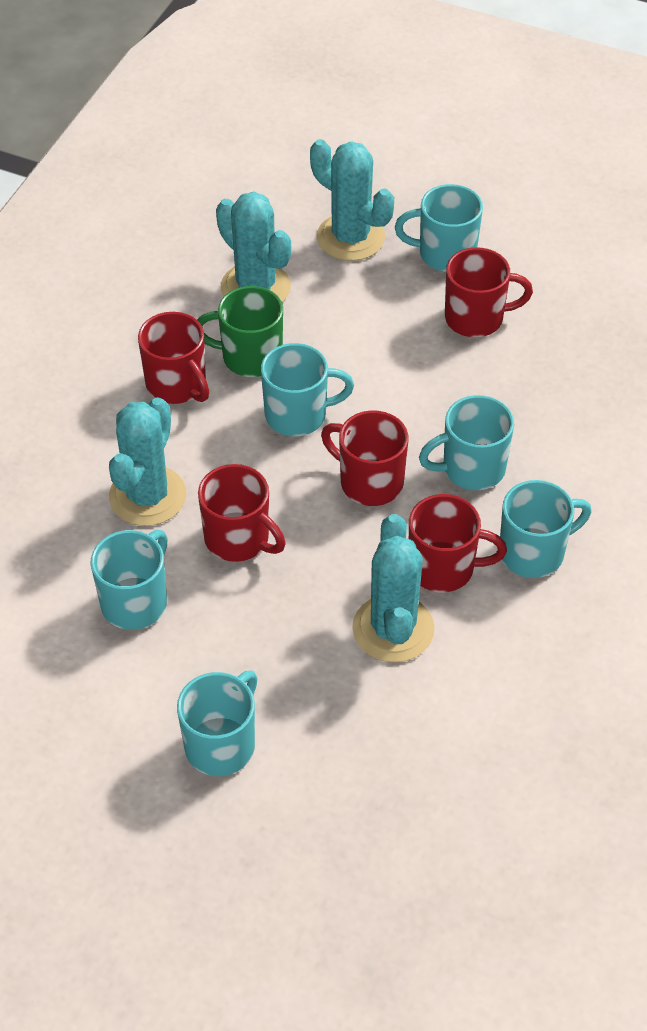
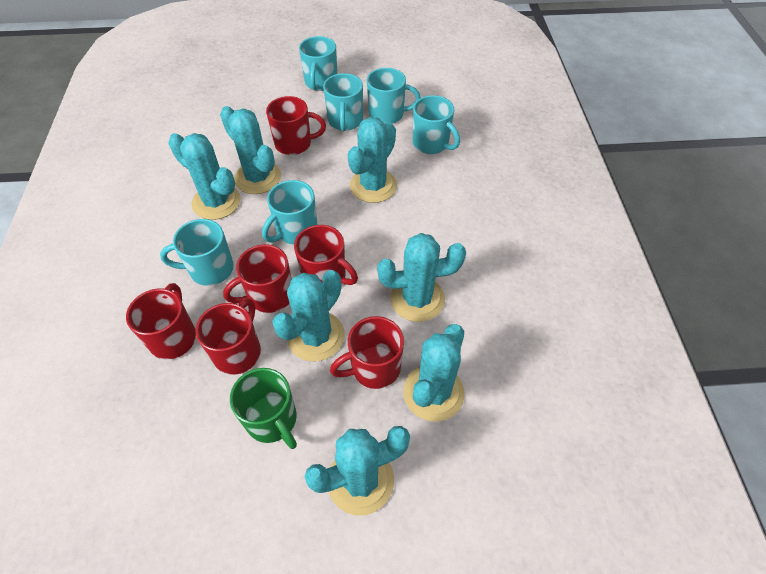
red mug: [138,312,209,404] [198,464,286,562] [321,410,408,506] [409,494,507,592] [445,247,533,337] = 5 -> [126,283,196,359] [196,299,261,375] [223,244,291,313] [266,96,326,155] [294,225,358,285] [330,316,404,389] = 6
turquoise cactus: [109,397,186,526] [216,191,291,302] [310,139,394,261] [352,514,434,663] = 4 -> [168,133,241,220] [220,106,281,194] [272,270,344,362] [304,426,410,516] [348,117,397,203] [377,233,466,322] [403,324,464,422] = 7

